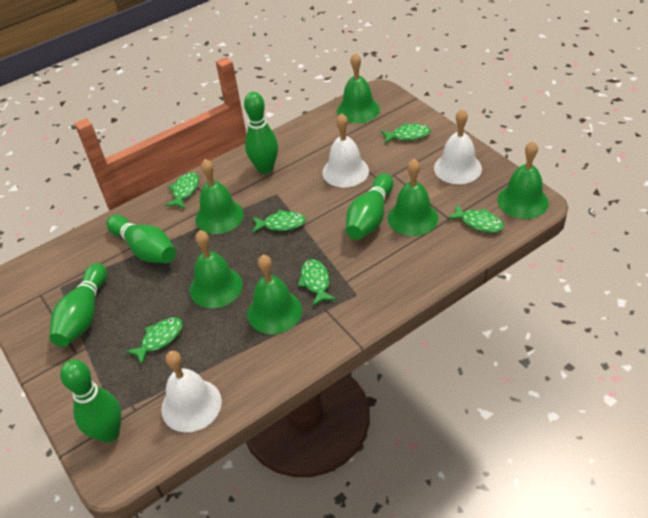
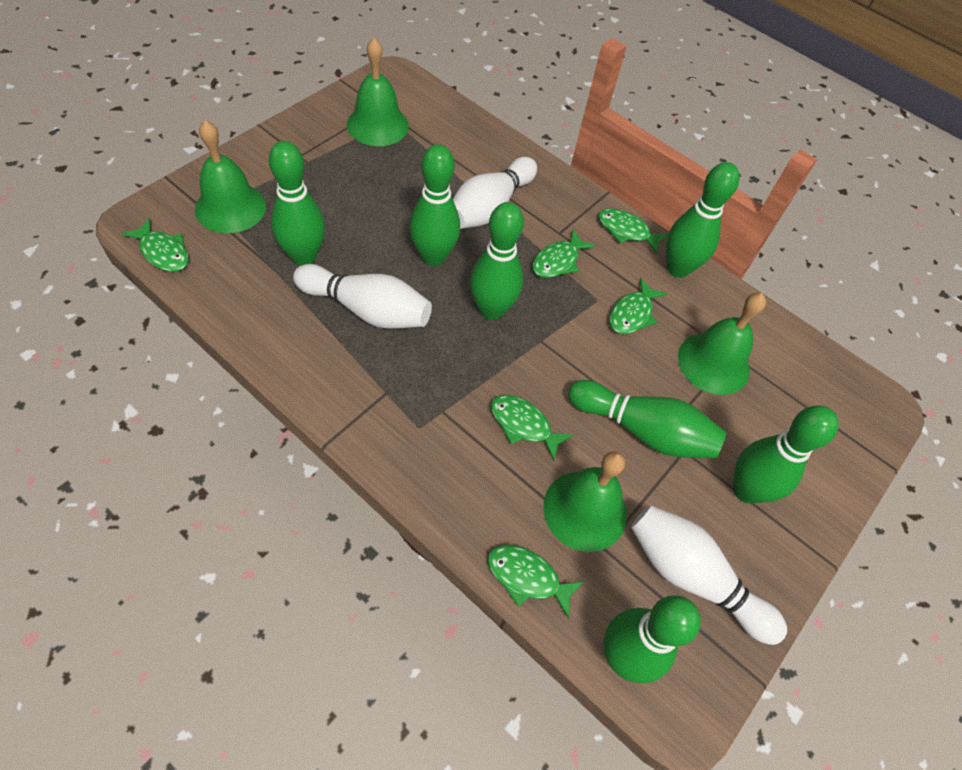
green bell: [190,230,243,308] [195,159,244,234] [247,255,302,334] [337,53,380,124] [388,159,438,236] [497,141,549,219] = 6 -> [195,120,266,233] [347,37,409,146] [543,451,627,552] [678,293,766,395] = 4
green bowling pin: [49,263,107,347] [60,360,122,443] [107,215,176,263] [244,92,278,174] [346,174,393,240] = 5 -> [269,141,325,265] [409,144,460,266] [470,202,524,320] [568,380,727,458] [603,595,701,683] [666,162,740,278] [733,406,839,503] = 7
white bell: [161,351,222,432] [322,113,369,188] [434,109,482,184] = 3 -> none = 0
white bowling pin: none = 0 -> [293,264,432,329] [453,157,537,229] [631,505,787,645] = 3

